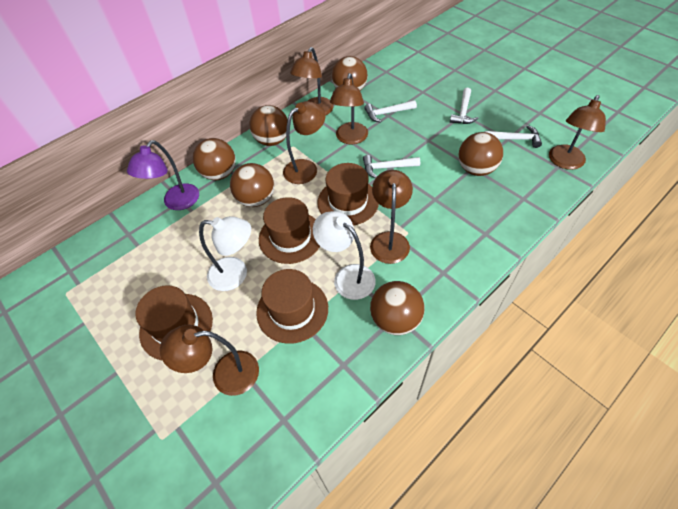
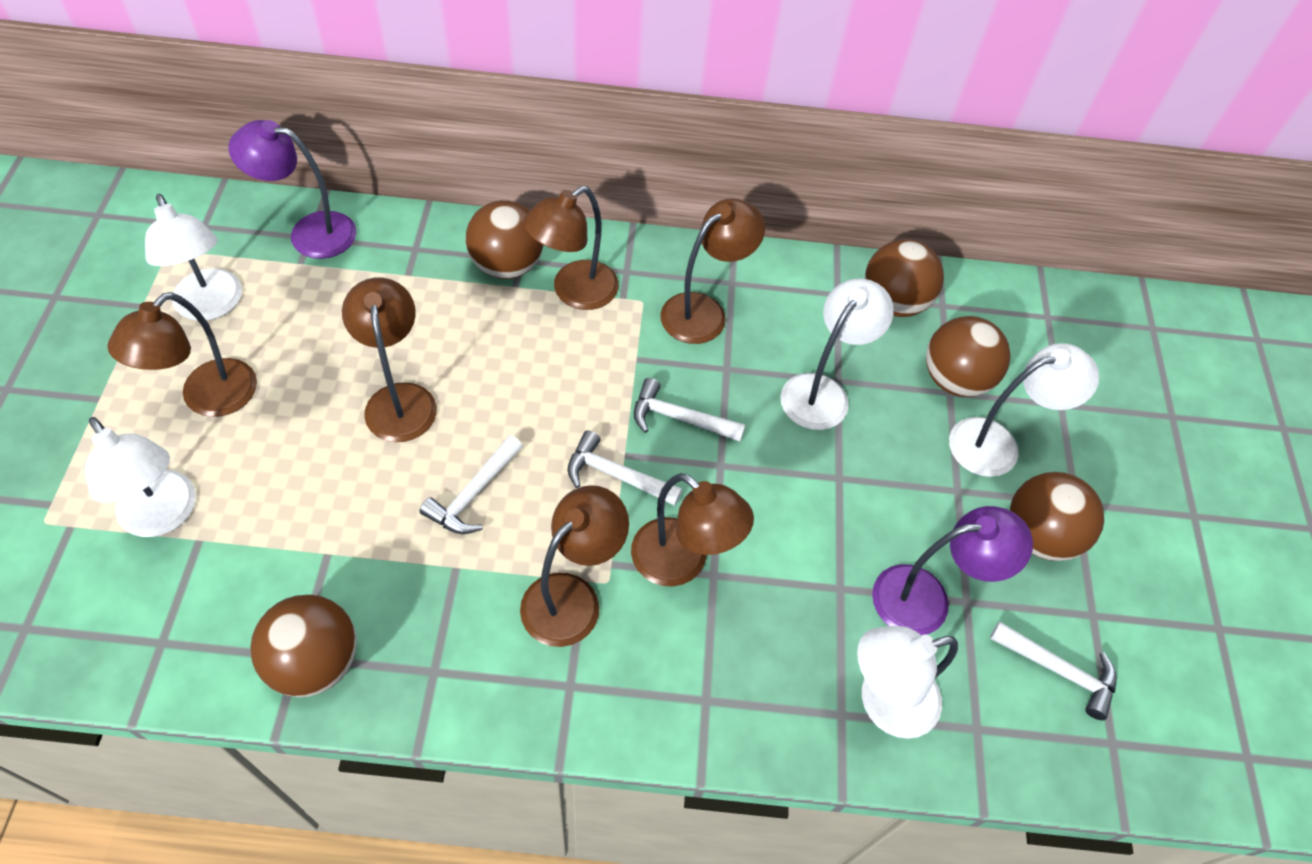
brown ball: [193,138,236,180] [230,163,274,207] [249,105,288,146] [332,56,368,91] [370,281,425,335] [458,132,503,176] = 6 -> [250,595,357,697] [466,200,543,279] [865,239,944,317] [926,316,1011,397] [1009,472,1104,561] = 5
brown hat: [136,285,213,360] [256,269,328,344] [259,197,320,264] [317,163,379,226] = 4 -> none = 0
purple lamp: [127,140,199,210] = 1 -> [228,120,356,259] [872,506,1033,635] = 2
white lamp: [199,216,251,291] [313,211,376,300] = 2 -> [85,417,196,537] [145,194,242,321] [780,279,894,430] [857,626,958,739] [949,343,1100,477] = 5

